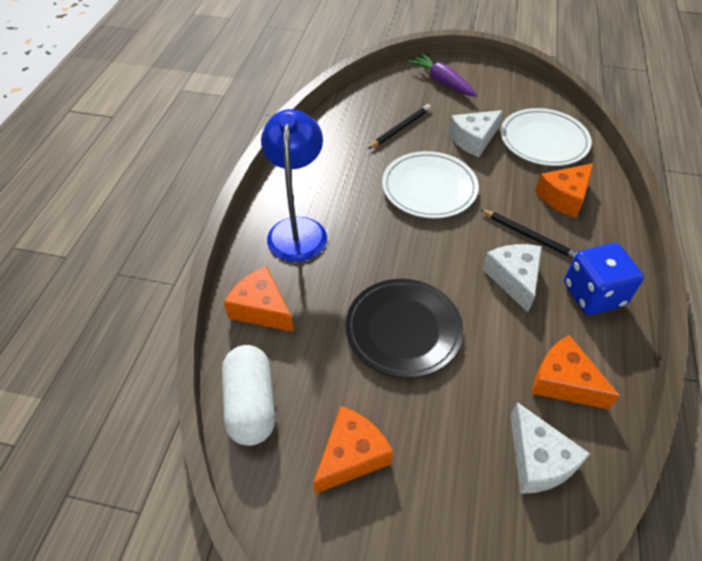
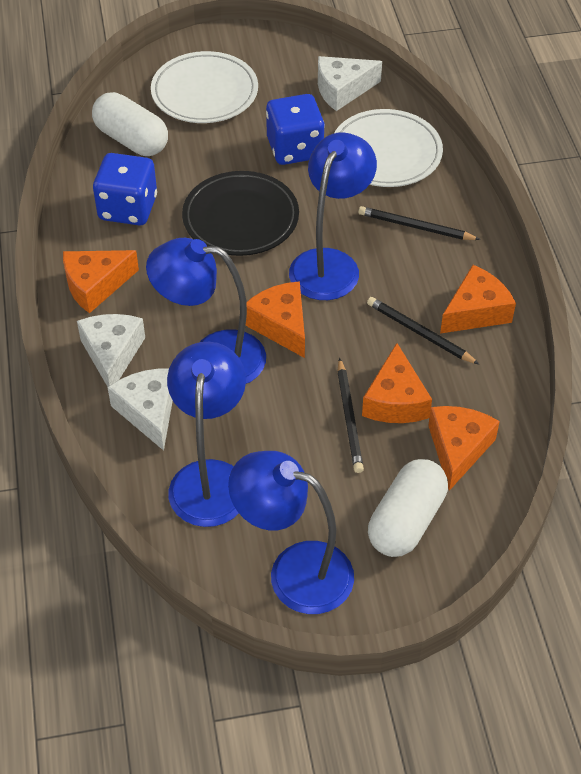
black pencil: [368,104,431,149] [480,209,576,258] = 2 -> [337,358,364,473] [358,206,481,240] [367,297,479,364] = 3
blue dice: [564,243,644,315] = 1 -> [93,153,157,225] [266,94,325,165] = 2
blue lamp: [261,109,327,262] = 1 -> [146,238,266,384] [167,342,246,527] [228,451,354,614] [289,132,377,300] = 4
orange cheese: [224,266,294,332] [313,406,393,494] [531,335,620,410] [535,163,594,218] = 4 -> [63,250,139,313] [245,281,305,358] [362,343,432,423] [428,406,500,491] [440,265,516,334] = 5
purple carrot: [408,54,477,97] = 1 -> none = 0
white capsule: [222,345,275,446] = 1 -> [92,92,168,156] [368,459,448,557] = 2

